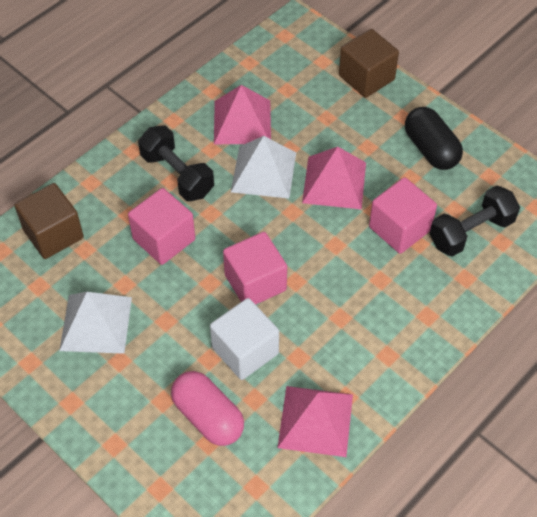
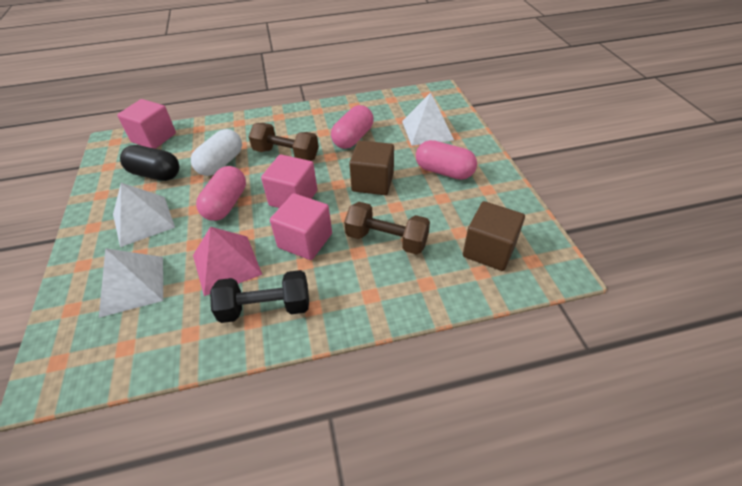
black dumbbell: [138,125,214,201] [429,185,520,257] = 2 -> [210,270,309,323] = 1
brown dumbbell: none = 0 -> [248,123,319,161] [344,202,430,255] = 2
pink capsule: [171,371,244,446] = 1 -> [196,166,246,221] [331,105,374,149] [416,140,477,180] = 3
pink pyramid: [214,85,271,144] [277,386,353,457] [302,147,366,209] = 3 -> [193,227,262,296] = 1
white capsule: none = 0 -> [191,129,242,176] = 1
white cube: [210,298,279,380] = 1 -> none = 0
white pyramid: [59,292,132,354] [231,136,296,199] = 2 -> [99,248,163,318] [113,183,175,247] [402,93,454,146] = 3

